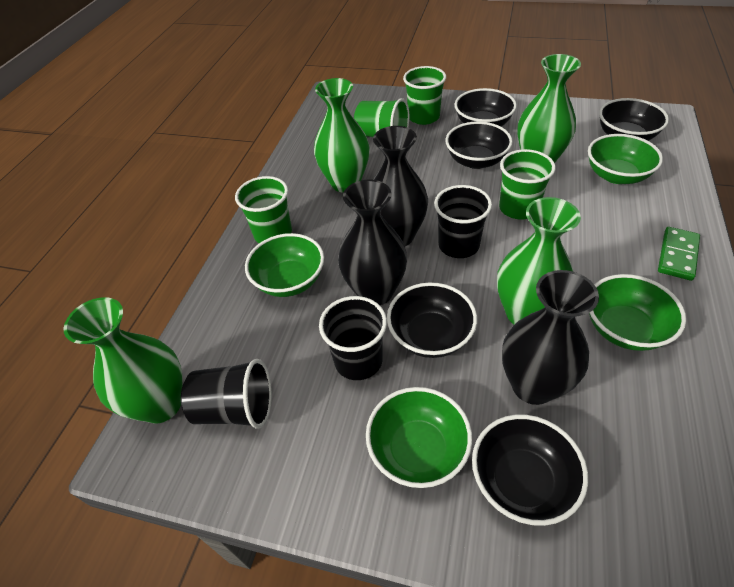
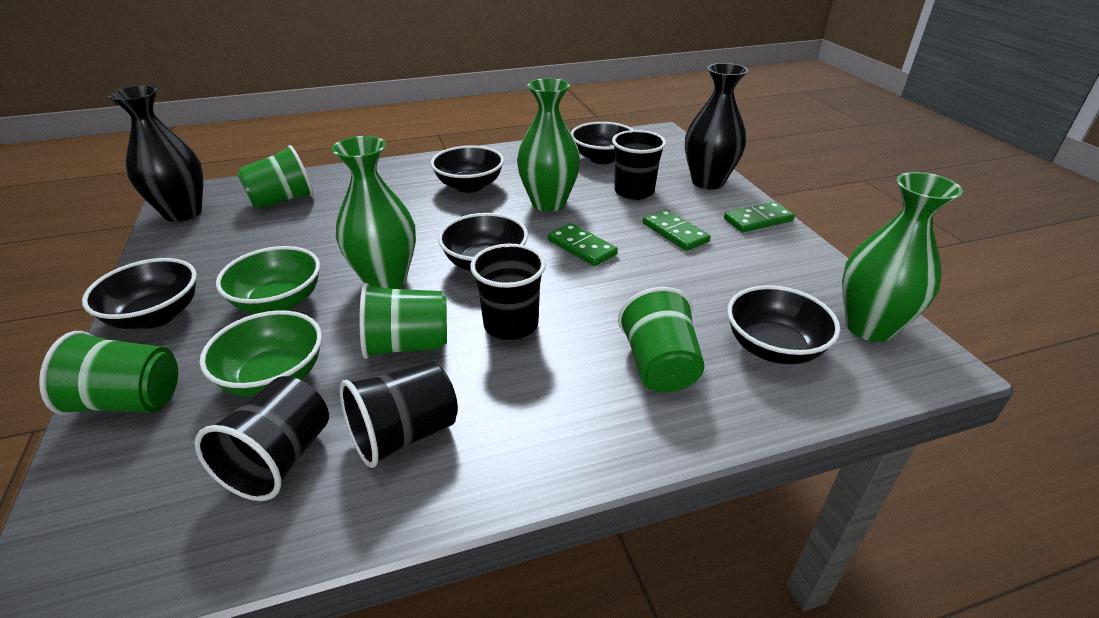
black cup: [181,359,272,429] [319,296,387,380] [434,185,492,258] = 3 -> [194,376,329,501] [340,362,458,468] [470,244,546,340] [612,130,666,200] = 4
black vase: [338,180,407,305] [373,126,428,246] [502,270,599,405] = 3 -> [108,86,203,222] [685,63,748,190] = 2
green bowl: [245,233,324,297] [366,387,472,488] [588,134,663,184] [589,274,686,351] = 4 -> [199,310,322,397] [216,246,320,314] = 2
green domino: [658,227,700,281] = 1 -> [548,223,618,266] [643,209,711,251] [724,201,795,233] = 3
green vase: [63,297,183,424] [314,78,370,193] [497,197,581,325] [517,54,581,163] = 4 -> [331,136,416,289] [517,78,580,212] [842,172,963,342] = 3

